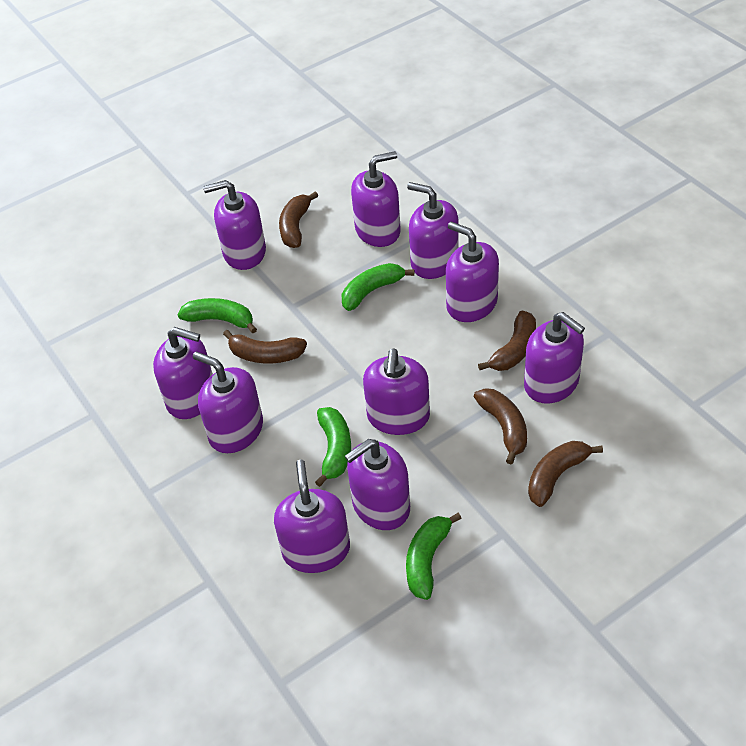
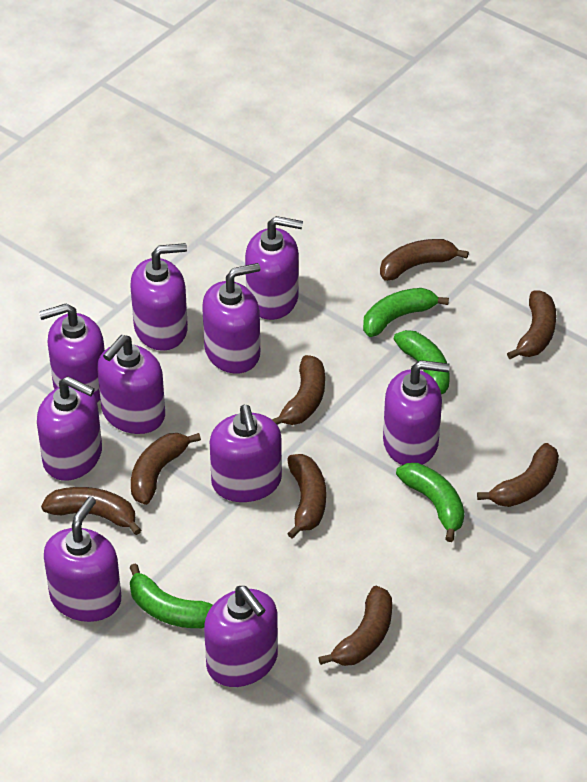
brown banana: [223,330,307,363] [279,191,318,248] [474,388,527,464] [478,311,536,371] [528,441,603,507] = 5 -> [41,487,141,535] [131,433,201,505] [272,355,325,425] [287,454,326,539] [318,586,392,666] [380,239,469,281] [477,443,559,507] [507,291,556,359] = 8

